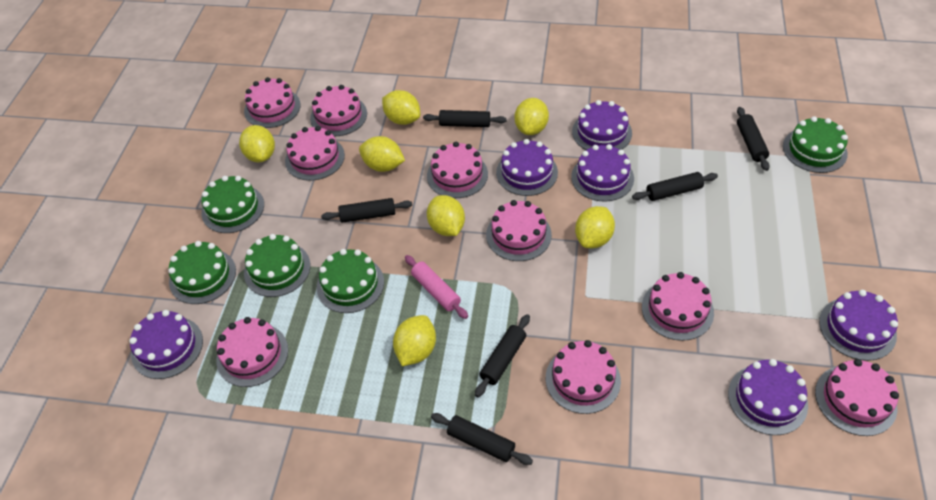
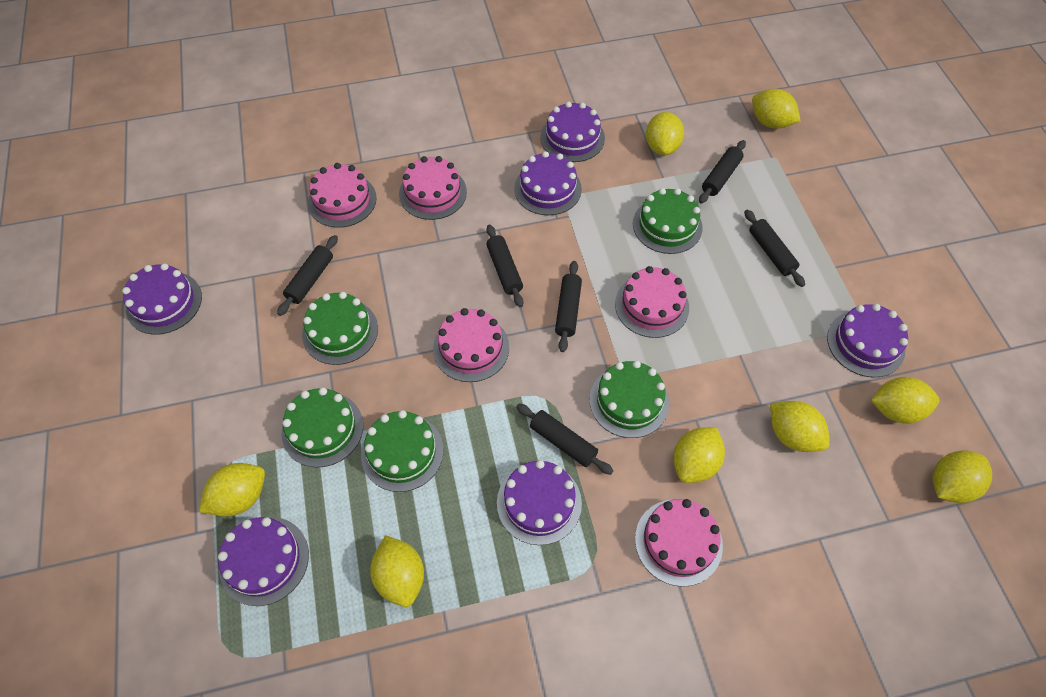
pink cake: [216,317,288,387] [244,77,301,128] [285,126,345,181] [310,85,367,136] [427,142,488,198] [486,200,552,261] [546,340,621,414] [642,272,714,341] [815,359,899,436] = 9 -> [308,163,377,228] [399,156,467,220] [433,308,509,382] [615,266,689,338] [635,499,723,587] = 5
pink rolling pin: [405,255,468,319] = 1 -> none = 0
yellow lemon: [239,125,275,162] [359,136,405,172] [382,90,420,125] [393,315,436,366] [427,195,465,236] [515,98,549,135] [575,206,615,248] = 7 -> [199,463,265,517] [370,535,424,607] [646,112,684,155] [673,427,725,483] [752,89,801,129] [770,401,830,452] [871,377,939,424] [933,450,992,503] = 8

